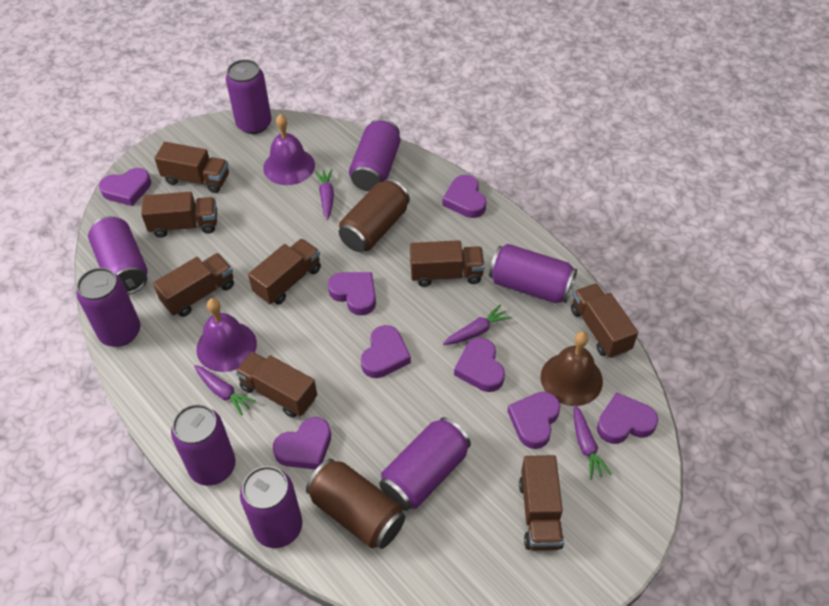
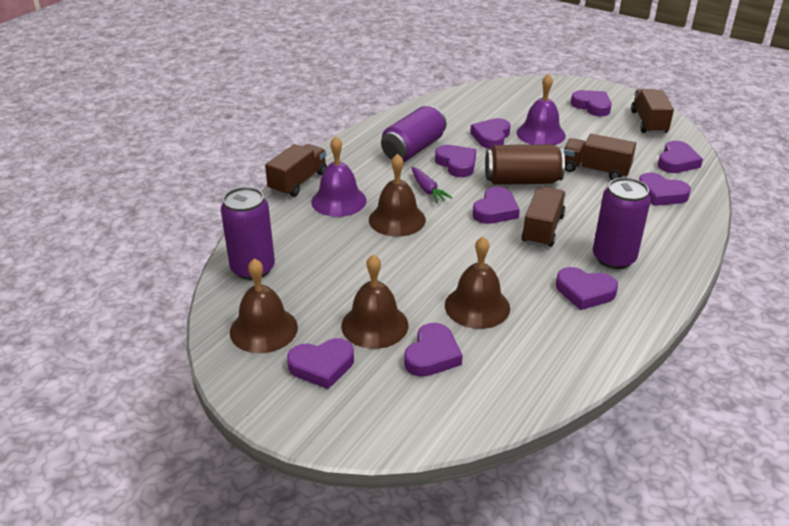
brown bell: [540,332,603,406] = 1 -> [230,258,298,353] [341,254,408,349] [369,154,426,237] [445,236,510,329] = 4
brown can: [306,459,405,549] [339,179,410,252] = 2 -> [485,144,565,185] = 1
brown truck: [141,192,217,238] [153,253,234,317] [154,142,229,193] [235,352,317,418] [248,239,321,305] [410,240,485,287] [519,455,564,551] [571,283,638,359] = 8 -> [265,144,327,197] [521,187,566,248] [564,134,636,180] [631,89,674,134] = 4
purple can: [76,268,140,347] [88,216,148,295] [171,404,236,486] [226,59,272,134] [240,466,302,548] [349,118,400,191] [379,417,471,511] [489,244,577,303] = 8 -> [221,187,275,280] [381,106,447,162] [593,177,651,269] = 3
purple carrot: [194,365,256,416] [315,169,334,220] [443,305,511,345] [574,405,612,480] = 4 -> [412,167,452,203] = 1
purple heart: [99,168,151,206] [273,417,331,469] [328,272,376,315] [361,325,411,378] [442,175,486,218] [454,338,505,392] [507,392,560,449] [597,392,658,444] = 8 -> [287,338,354,389] [404,323,463,377] [435,145,476,177] [470,118,511,149] [473,187,520,224] [556,267,618,310] [571,90,612,117] [639,173,691,206] [658,141,703,173] = 9

